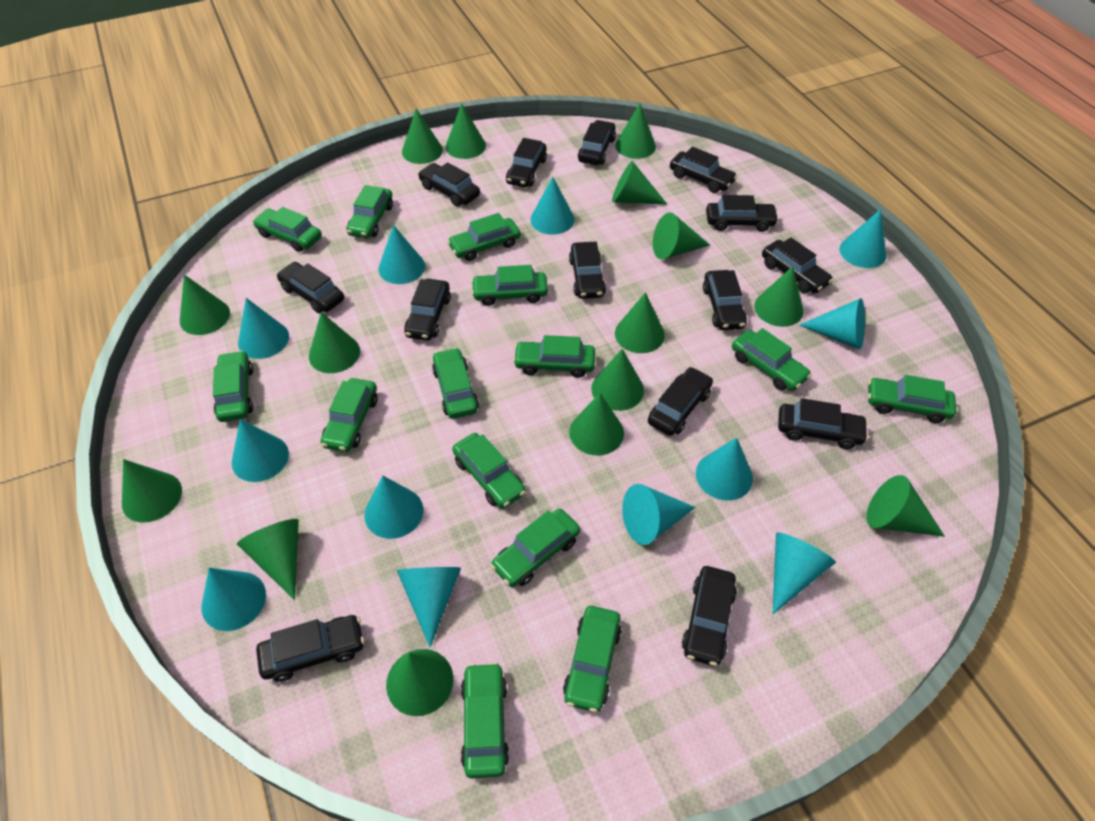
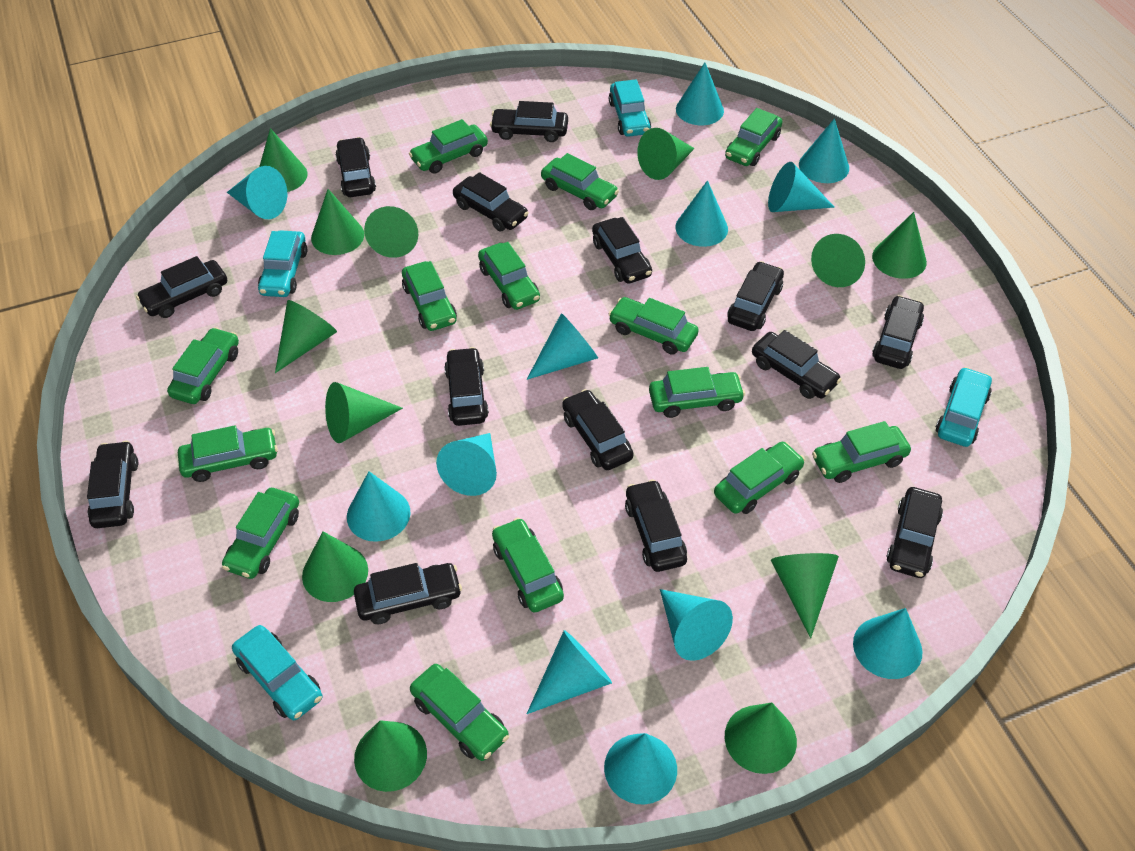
green cone: [122,459,182,522] [180,275,230,335] [237,519,299,600] [309,312,360,373] [386,649,454,716] [402,108,443,164] [445,103,486,159] [569,393,624,456] [591,349,644,411] [612,161,667,204] [615,104,656,159] [615,292,665,353] [653,212,710,260] [754,266,804,327] [866,475,945,537] = 15 -> [259,128,307,192] [275,300,337,373] [302,532,368,602] [311,189,364,255] [325,382,403,443] [354,720,427,792] [364,206,418,258] [637,128,695,180] [725,703,797,774] [771,553,839,638] [811,234,865,287] [872,212,927,279] = 12
turquoise car: none = 0 -> [232,625,322,720] [258,230,307,297] [609,79,651,137] [936,367,992,447] = 4

